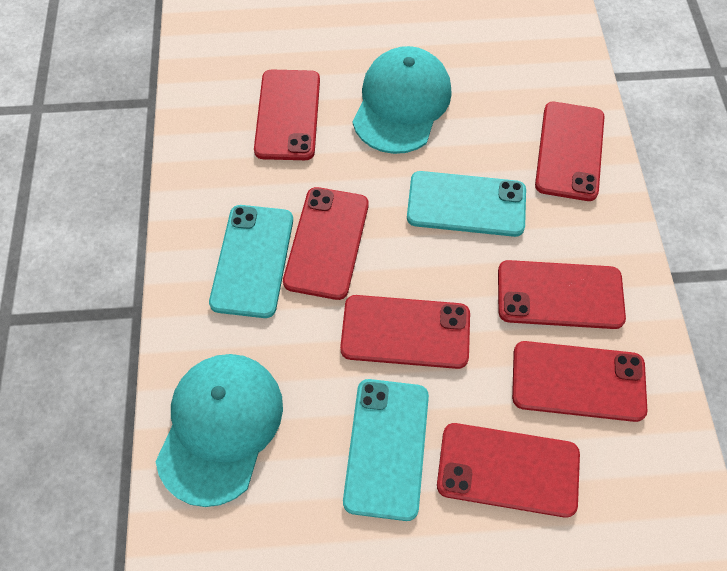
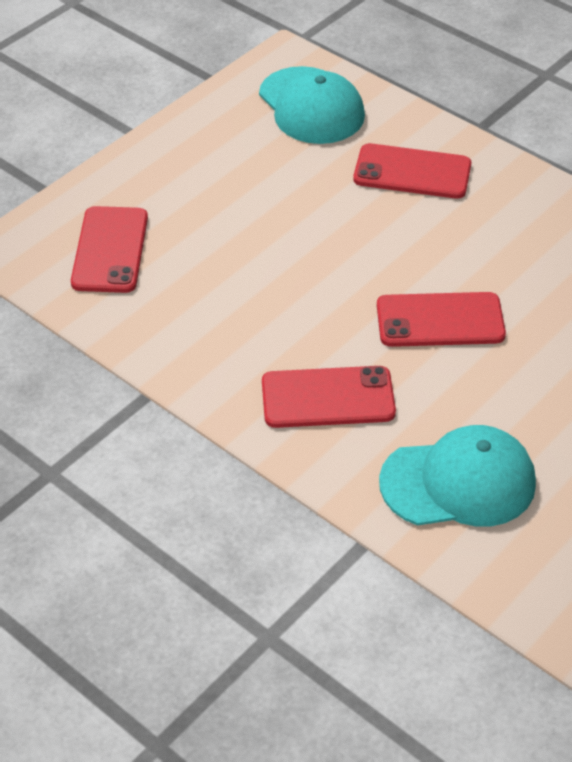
red phone: [254,70,320,160] [283,187,369,300] [340,295,470,369] [437,423,580,518] [498,260,626,329] [512,341,647,422] [535,102,605,201] = 7 -> [71,206,148,293] [262,366,396,428] [353,143,471,199] [377,292,506,347] = 4
turquoise phone: [209,205,293,318] [343,379,429,521] [407,171,526,237] = 3 -> none = 0

